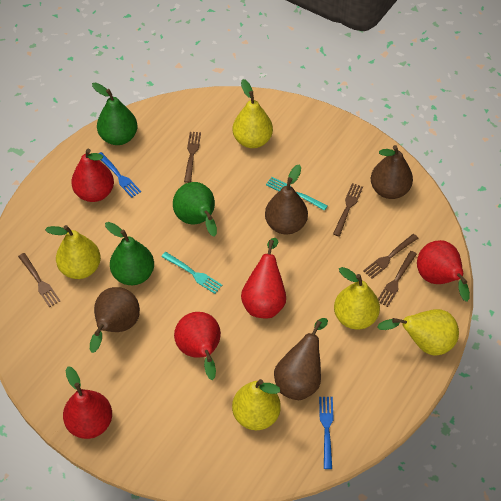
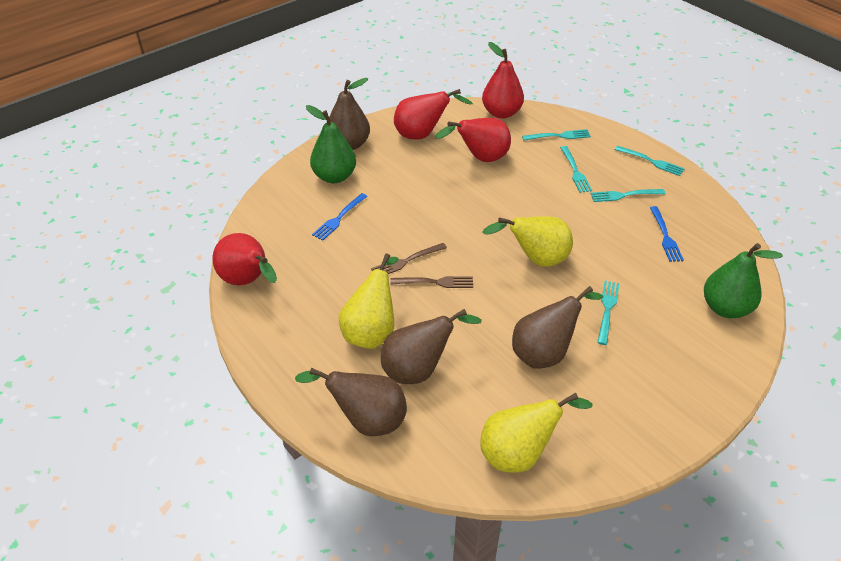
brown fork: [18,253,60,307] [184,132,201,183] [333,183,363,237] [363,234,418,279] [378,251,417,307] = 5 -> [371,243,447,274] [390,276,473,288] = 2
green pear: [92,82,137,145] [105,222,154,285] [173,182,217,237] = 3 -> [306,105,356,183] [704,243,783,318] = 2
red pear: [63,366,112,439] [71,149,114,202] [174,312,221,380] [241,238,286,318] [417,240,470,302] = 5 -> [213,233,277,285] [394,89,473,140] [435,118,511,162] [482,42,524,119] = 4
turquoise fork: [161,252,222,294] [266,177,328,211] = 2 -> [522,129,591,141] [560,146,592,193] [590,189,665,202] [597,281,620,345] [614,146,685,176] = 5
yellow pear: [45,225,101,279] [232,379,281,430] [233,79,273,148] [334,267,380,330] [377,309,459,356] = 5 -> [339,254,399,349] [480,393,592,473] [482,216,573,267] = 3

